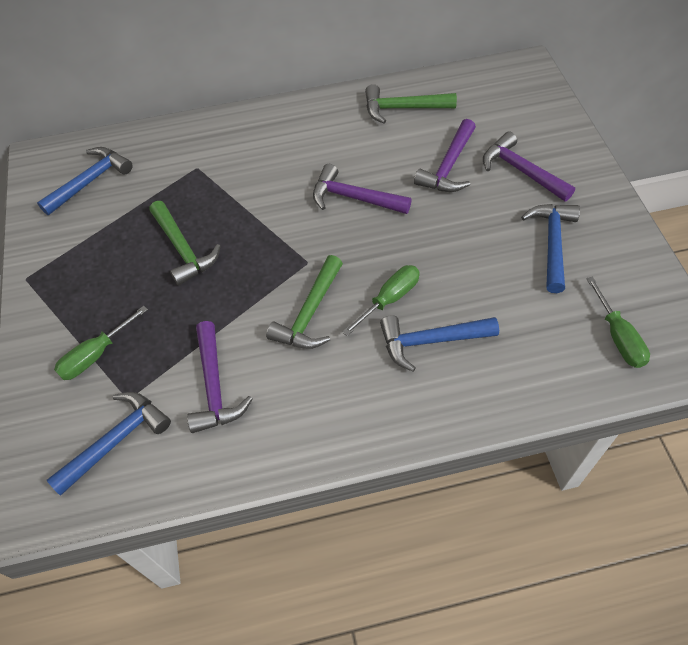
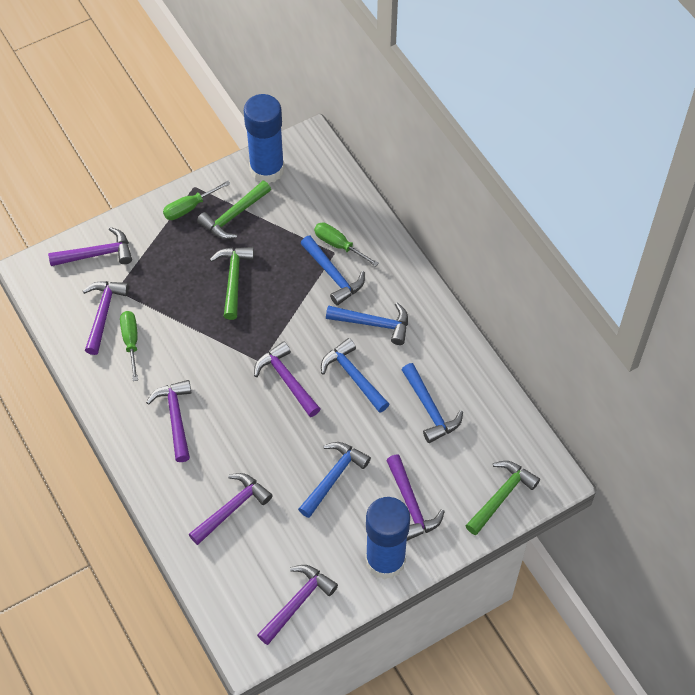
blue glue stick: none = 0 -> [244,94,284,184] [365,497,410,580] = 2
blue hammer: [37,147,133,215] [47,392,171,495] [380,315,499,372] [521,204,580,293] = 4 -> [298,442,371,518] [300,236,365,305] [321,338,389,413] [326,302,408,345] [402,363,463,443] = 5
purple hammer: [187,321,252,433] [313,164,412,214] [414,119,476,192] [483,131,575,201] = 4 -> [48,227,132,266] [83,281,129,355] [146,380,192,462] [189,473,272,545] [254,341,321,417] [257,565,338,645] [386,455,445,541] = 7

